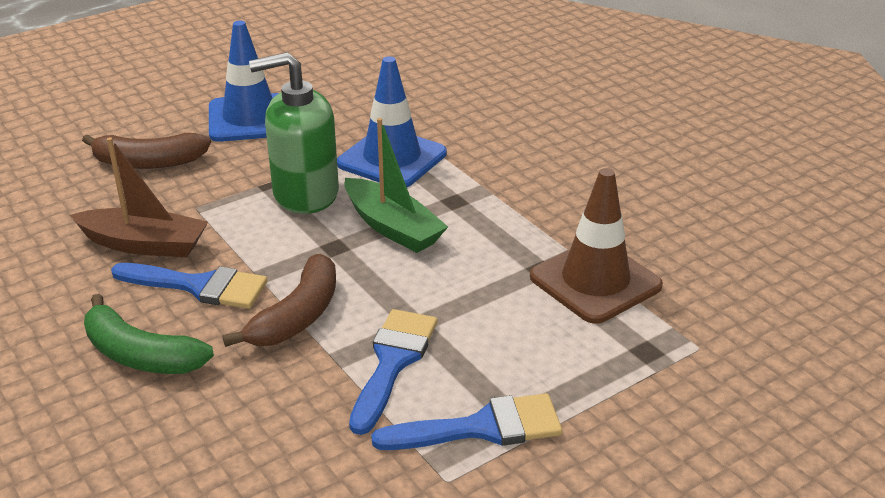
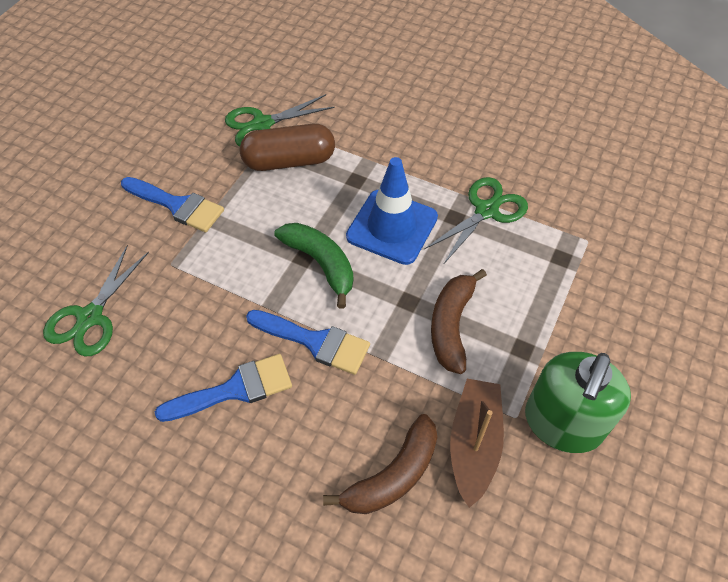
blue traffic cone: [209,21,279,142] [337,56,447,187] = 2 -> [346,157,438,265] = 1
brown capsule: none = 0 -> [240,124,335,171] = 1
brown traffic cone: [530,168,663,324] = 1 -> none = 0
green boat: [345,118,448,253] = 1 -> none = 0
green scissors: none = 0 -> [43,245,149,356] [225,94,335,147] [424,177,528,265] = 3

